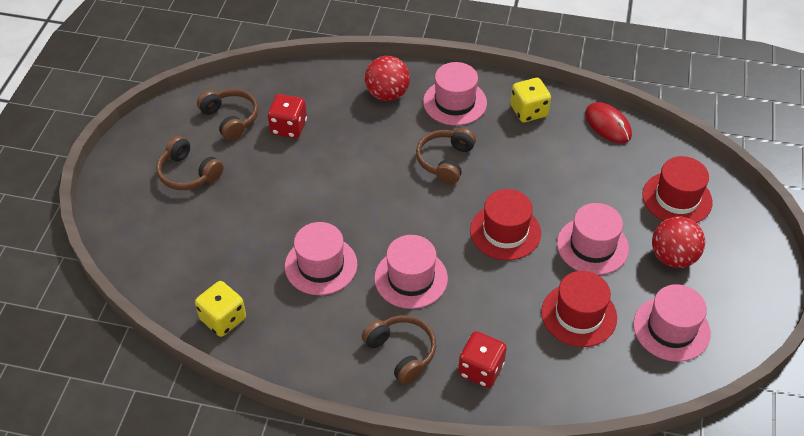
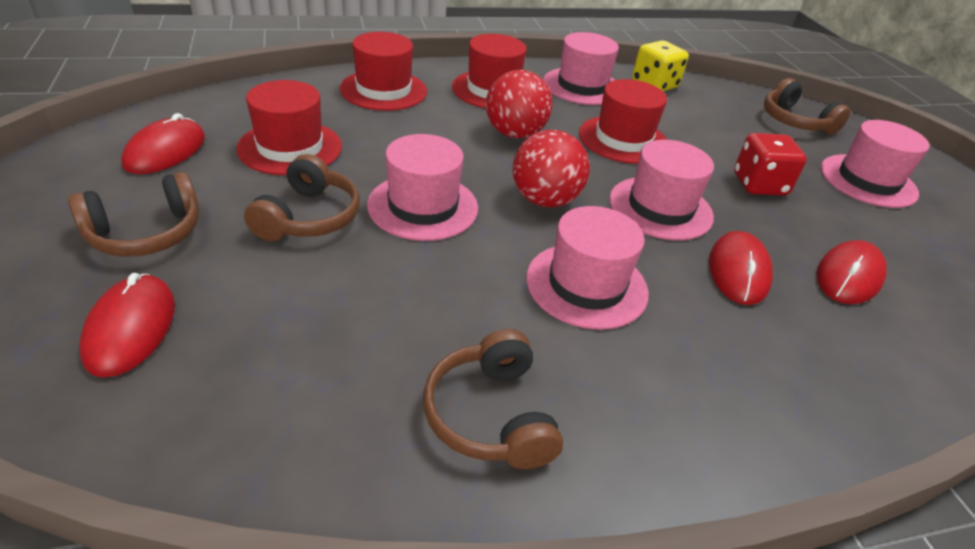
red dice: [268,94,307,138] [458,331,507,388] = 2 -> [734,133,807,196] = 1
red hat: [470,189,541,260] [541,271,617,347] [642,156,713,223] = 3 -> [236,80,342,175] [340,32,427,111] [452,34,527,108] [579,79,667,164] = 4
red mouse: [585,102,632,143] = 1 -> [79,273,175,378] [121,113,205,174] [709,231,773,305] [817,240,887,304] = 4
yellow dice: [195,281,246,337] [510,78,551,123] = 2 -> [632,40,689,91] = 1

